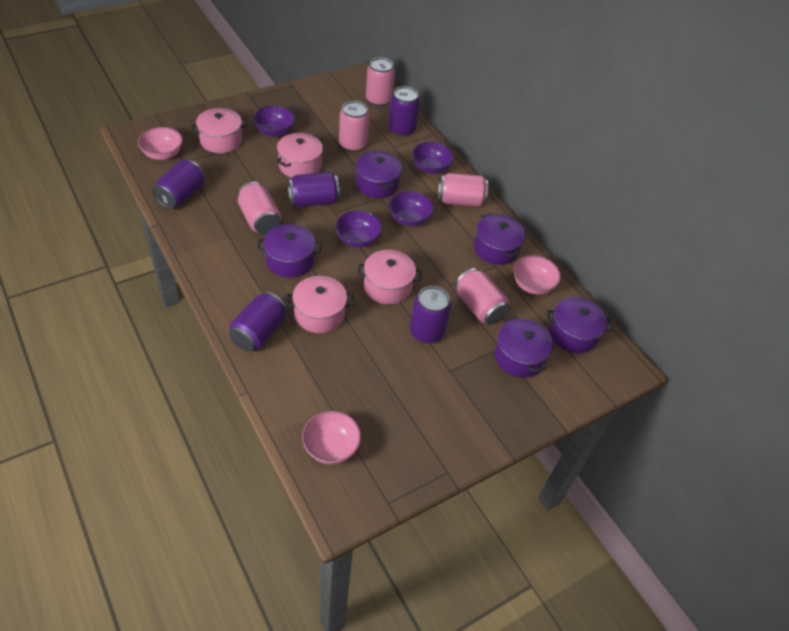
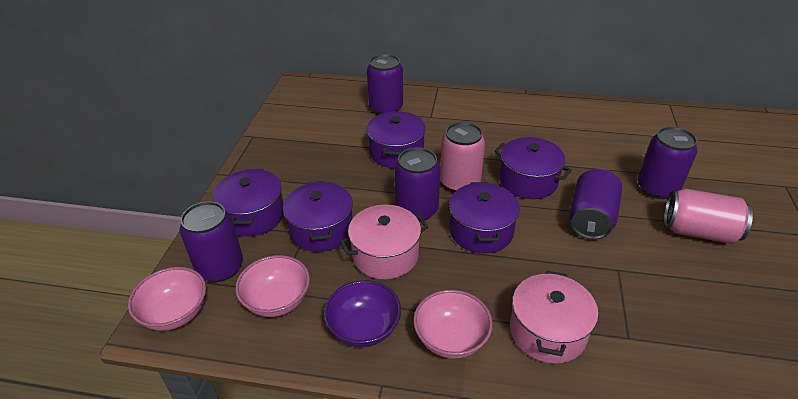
pink can: [238,182,281,234] [339,101,370,152] [366,57,395,107] [438,173,488,207] [455,268,509,325] = 5 -> [440,122,485,192] [664,189,753,244] = 2
pink pot: [191,108,248,153] [276,133,323,178] [286,276,354,333] [357,250,422,305] = 4 -> [340,205,429,279] [510,271,598,364] = 2
purple bowl: [253,106,295,137] [335,210,382,248] [389,191,434,226] [412,142,454,174] = 4 -> [324,280,401,347] = 1

